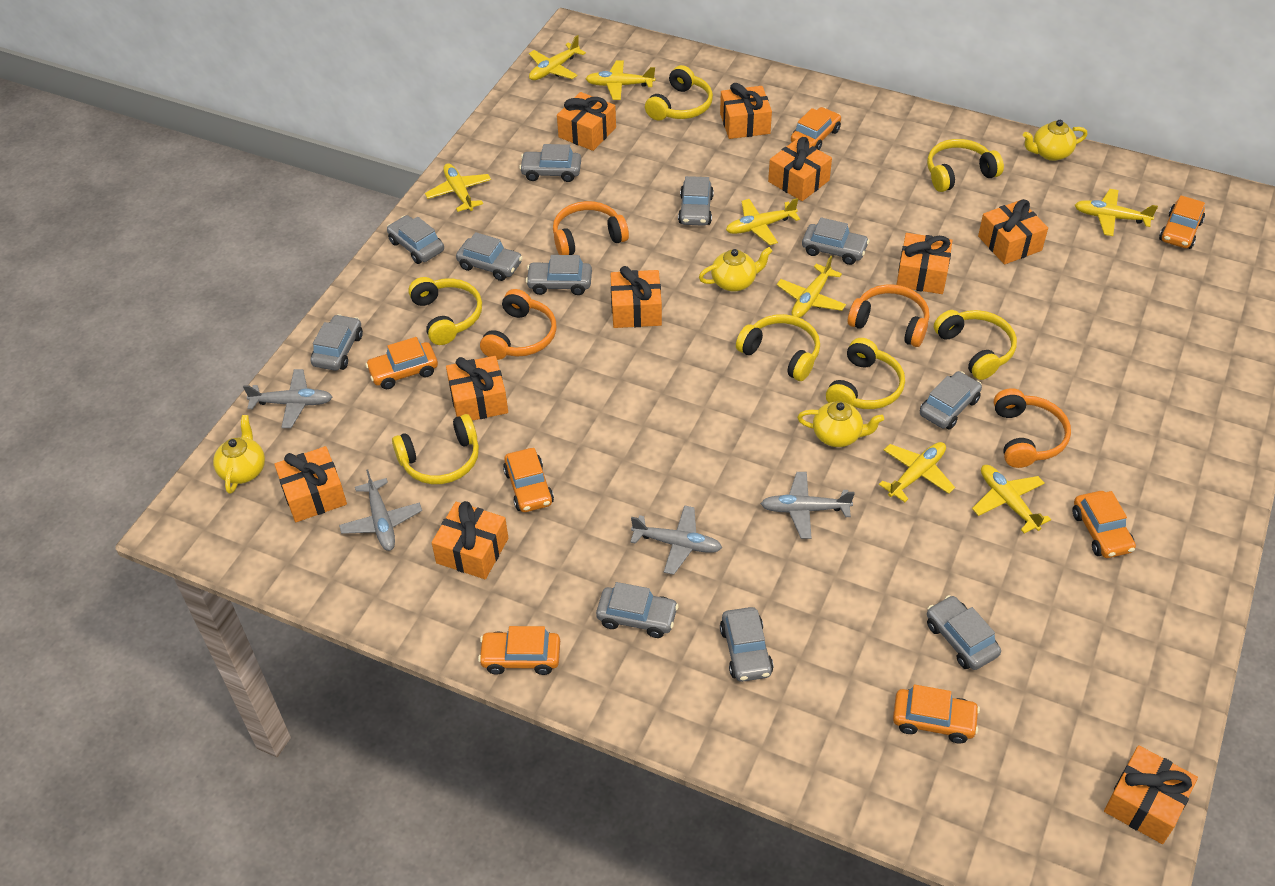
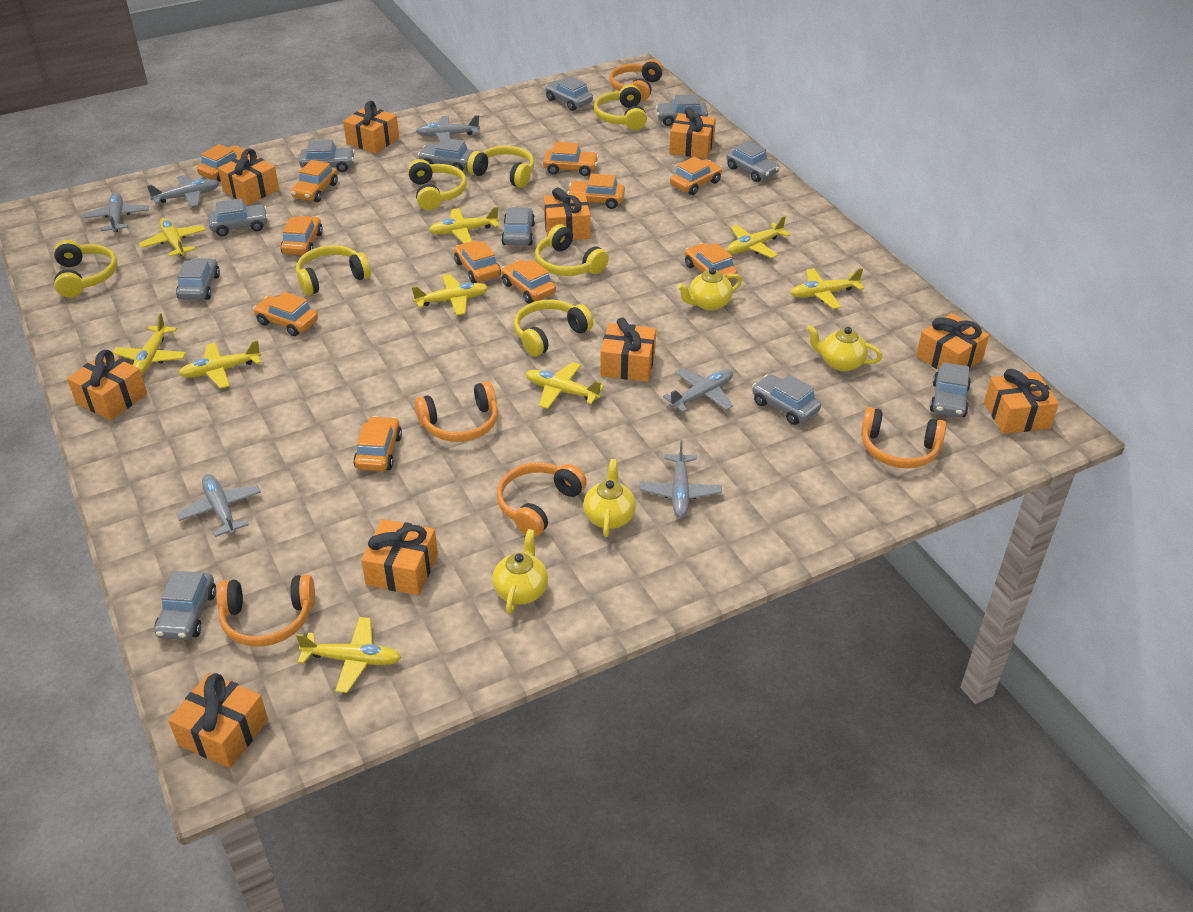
grey plane: [243,369,332,428] [339,470,422,551] [630,505,722,575] [761,472,855,539] = 4 -> [82,192,149,232] [147,175,219,207] [176,474,261,537] [416,115,480,140] [640,440,722,518] [663,368,733,412] = 6
orange car: [365,337,438,389] [478,626,560,675] [503,448,554,512] [791,107,841,150] [893,684,980,744] [1072,491,1136,558] [1159,195,1205,249] = 7 -> [197,144,245,182] [253,292,318,336] [281,216,323,255] [291,160,338,202] [353,416,402,471] [454,241,501,283] [501,259,556,304] [543,142,599,176] [567,173,625,209] [670,157,722,195] [685,243,738,280] = 11
orange headphones: [480,289,557,360] [553,201,629,255] [848,284,929,347] [994,388,1071,468] = 4 -> [217,574,315,647] [414,381,498,442] [497,462,587,537] [609,59,664,102] [861,407,946,469] = 5
yellow plane: [425,163,491,212] [529,35,586,80] [585,60,655,100] [726,198,800,245] [777,256,846,318] [879,442,955,502] [972,465,1051,534] [1075,189,1158,236] = 8 -> [112,313,186,375] [139,218,206,257] [178,340,262,389] [296,617,401,693] [412,274,489,315] [429,207,499,243] [526,362,604,409] [727,216,790,258] [790,268,864,309] = 9

